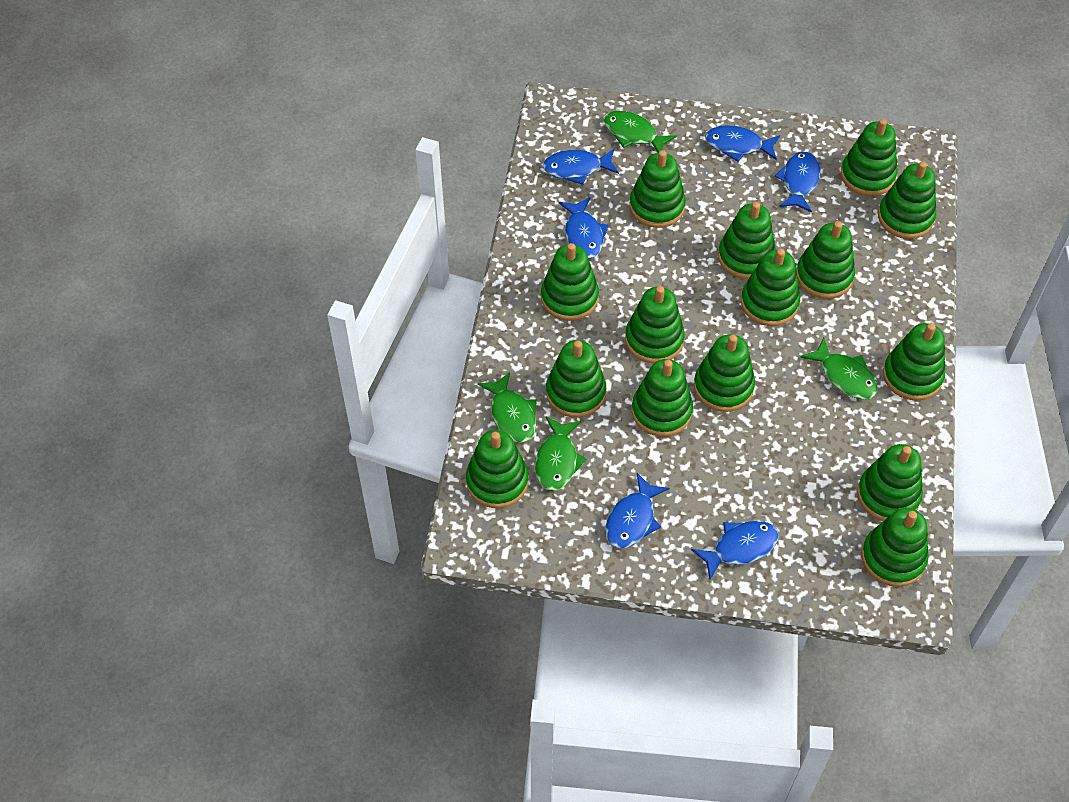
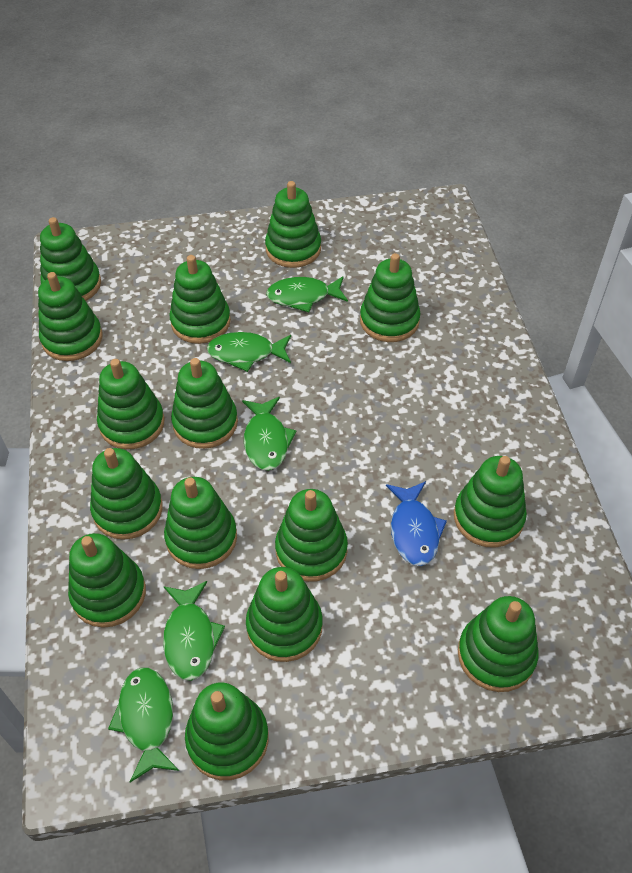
blue fish: [543,149,619,185] [559,197,609,259] [605,473,670,549] [691,521,779,580] [705,125,780,161] [775,151,821,213] = 6 -> [386,481,447,566] = 1
green fish: [478,372,537,443] [535,417,587,491] [604,111,677,153] [800,338,878,399] = 4 -> [108,667,179,782] [163,581,225,681] [207,332,291,372] [242,397,296,470] [266,276,348,312] = 5

